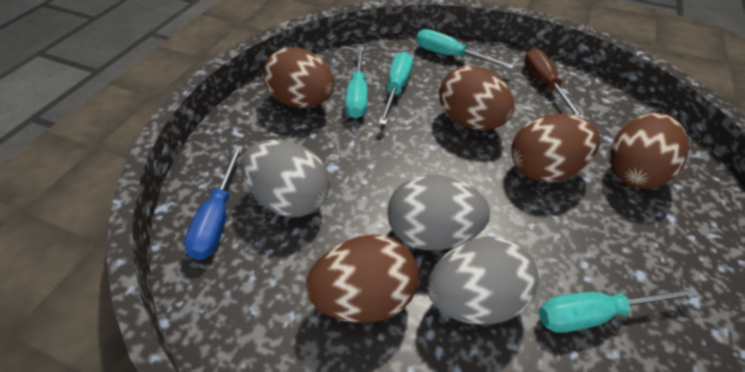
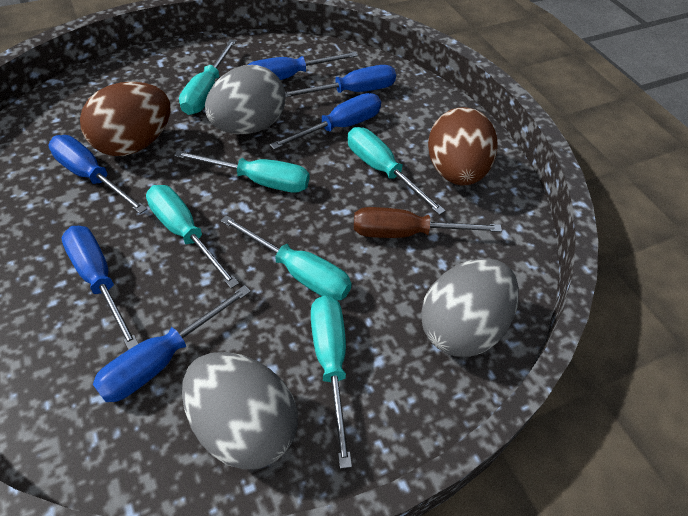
blue screwdriver: [184,146,243,260] = 1 -> [48,135,147,214] [61,226,139,350] [93,285,251,402] [248,52,358,80] [270,93,381,150] [285,65,396,98] = 6
brown egg: [263,47,334,108] [306,235,419,323] [439,65,515,130] [512,114,600,182] [610,113,689,189] = 5 -> [80,81,170,156] [428,107,498,185] = 2
turquoise screwdriver: [345,47,368,119] [379,52,413,125] [416,29,514,69] [539,287,700,333] = 4 -> [146,185,239,288] [174,150,309,193] [179,39,236,115] [220,215,352,300] [311,296,352,469] [348,127,446,215] = 6

